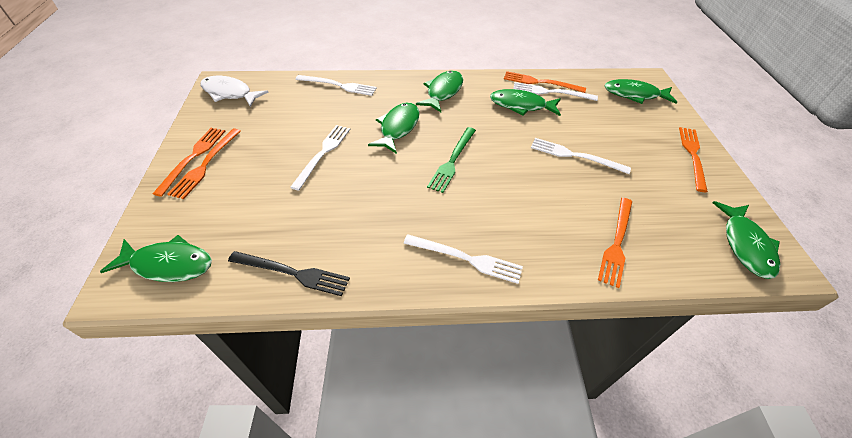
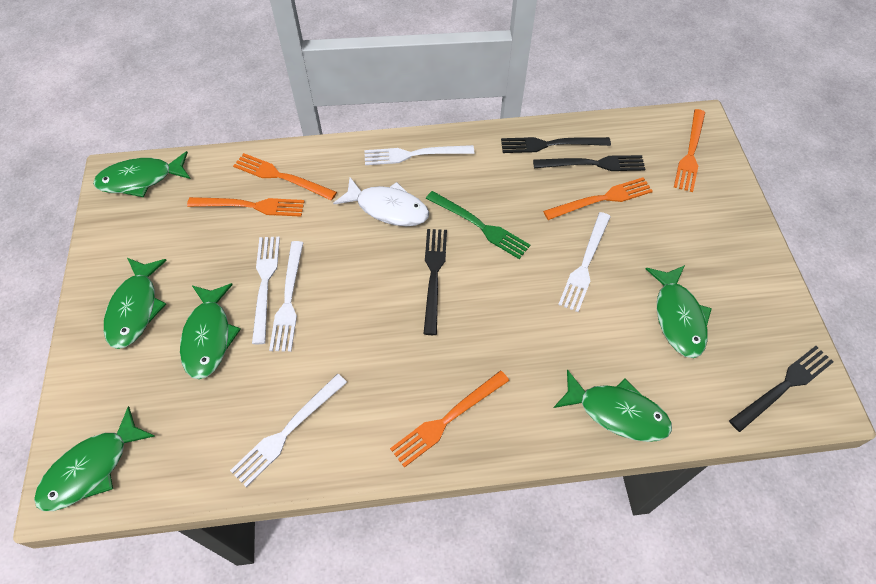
black fork: [228,251,350,296] = 1 -> [423,229,447,335] [501,137,611,153] [533,155,645,171] [729,346,834,432] = 4

